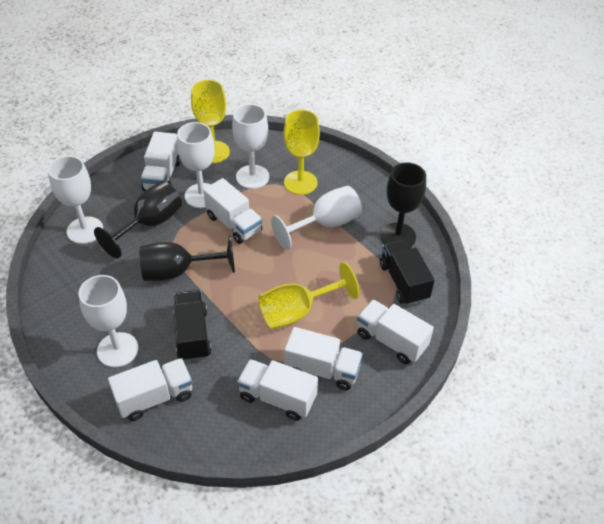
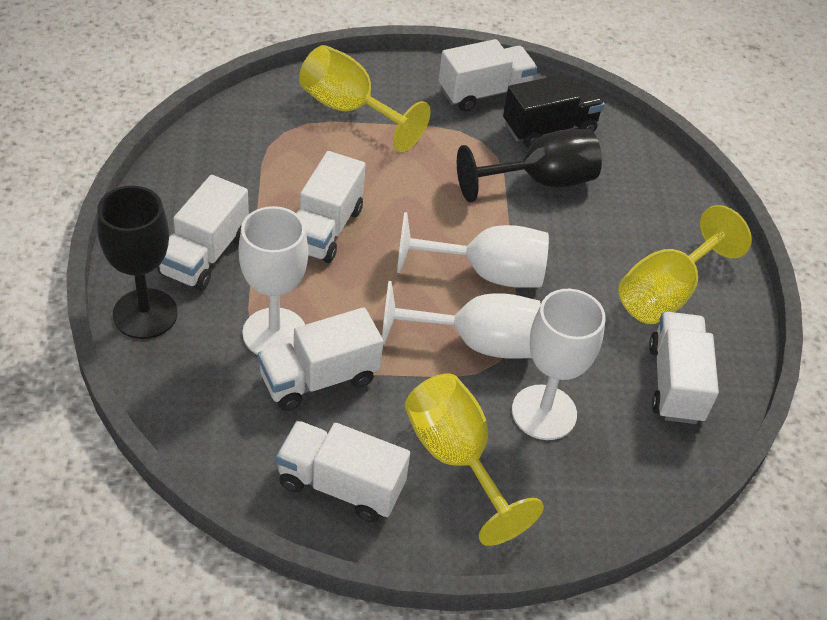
black goblet: [94,181,182,258] [139,235,235,281] [380,163,426,247] = 3 -> [97,186,178,339] [457,129,602,203] = 2
black truck: [173,290,212,362] [380,239,435,305] = 2 -> [503,75,605,148] = 1
white goblet: [48,156,103,244] [79,275,138,367] [177,122,215,208] [232,104,269,189] [271,186,362,250] = 5 -> [239,206,308,355] [382,281,541,359] [397,212,549,288] [512,289,605,440] = 4

